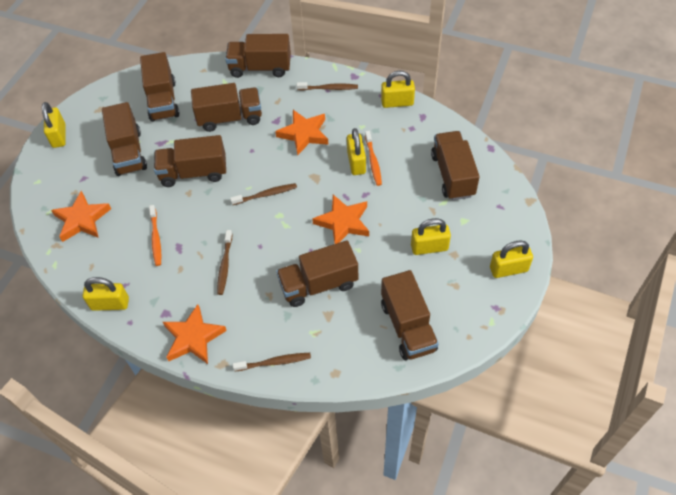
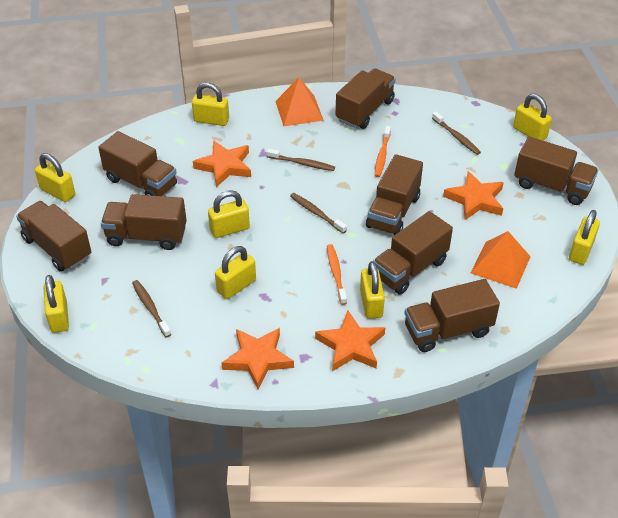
orange pyramid: none = 0 -> [275,78,324,126] [471,231,531,289] = 2
yellow padlock: [42,102,65,148] [83,277,129,311] [347,128,366,175] [381,71,415,108] [411,218,451,255] [490,240,533,278] = 6 -> [35,153,75,202] [43,275,69,333] [192,83,229,126] [208,190,250,238] [215,246,256,299] [360,261,385,319] [513,94,552,140] [569,210,600,265] = 8

